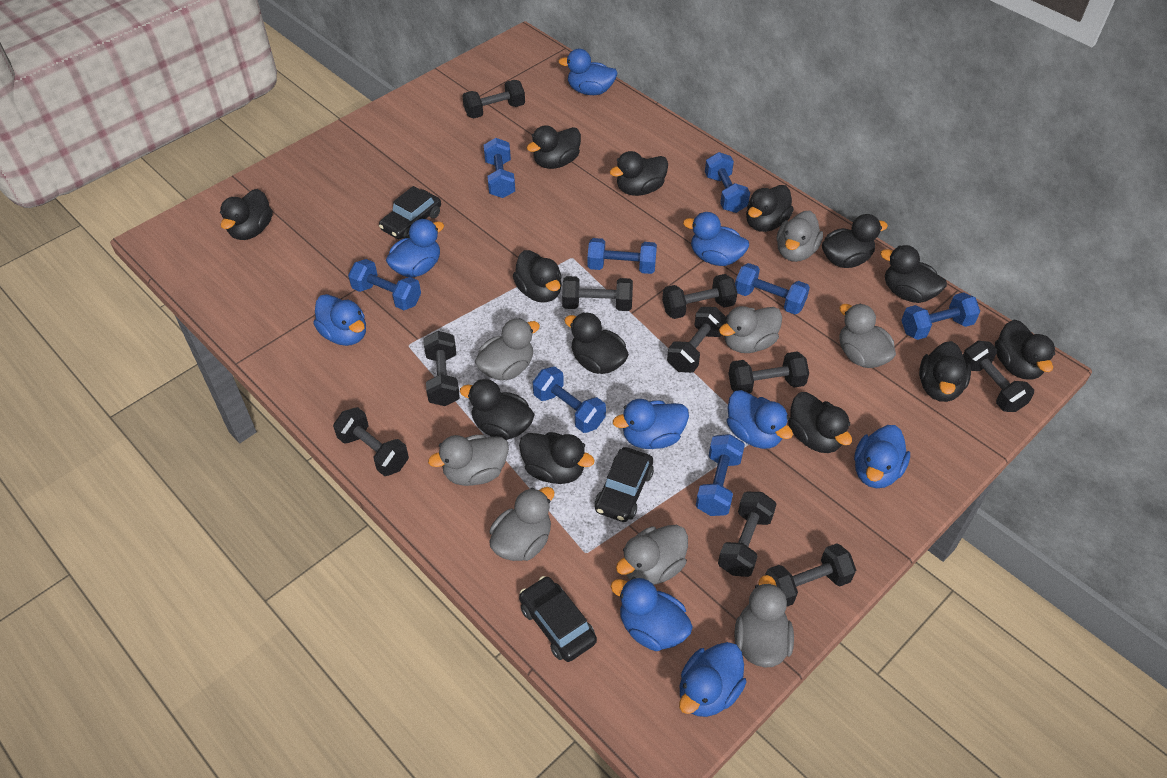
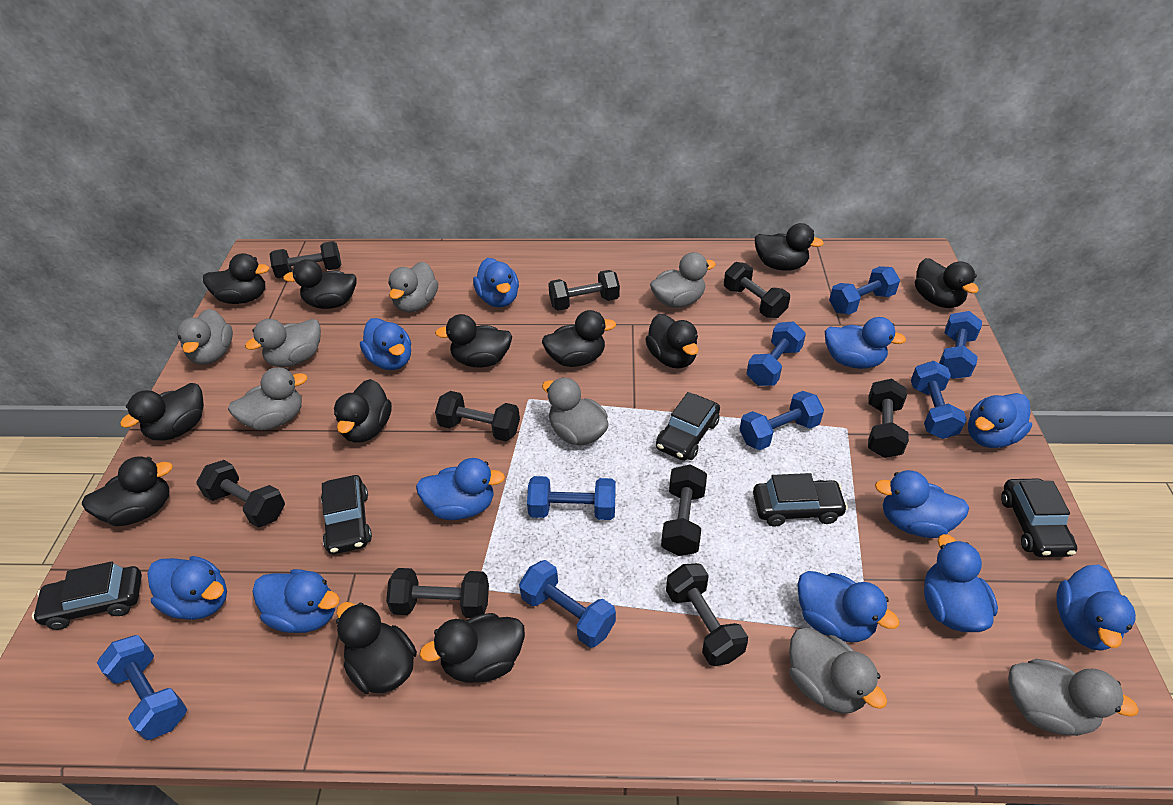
black car: [379,186,441,239] [519,576,597,662] [595,447,654,522] = 3 -> [32,561,142,630] [321,475,372,554] [656,392,720,461] [753,473,848,527] [1001,479,1077,557] = 5
black duck: [220,189,272,240] [460,379,535,440] [513,250,562,303] [519,432,595,484] [527,125,581,169] [564,312,629,374] [610,151,668,196] [746,185,794,232] [788,392,852,453] [822,214,888,268] [880,245,947,303] [919,341,971,402] [995,320,1055,380] = 13 -> [82,456,173,526] [120,383,204,441] [203,253,269,304] [283,259,357,309] [334,379,392,443] [336,602,417,694] [419,613,525,683] [435,314,512,368] [542,310,616,367] [645,314,699,369] [755,223,824,271] [915,258,979,308] = 12
black dumbbell: [333,407,409,476] [424,331,460,406] [462,80,525,118] [562,276,633,311] [662,274,737,319] [667,307,727,373] [718,492,777,577] [729,351,809,393] [765,543,856,607] [963,341,1034,412] = 10 -> [196,460,285,528] [270,241,341,278] [386,568,489,618] [435,391,520,441] [548,270,620,311] [661,464,707,556] [666,563,748,666] [724,262,790,318] [868,379,909,458] = 9
blue duck: [313,294,366,346] [386,219,444,278] [558,49,618,95] [610,577,693,651] [613,399,689,449] [679,642,746,717] [683,212,749,266] [727,390,793,449] [854,425,910,488] = 9 -> [148,556,227,620] [252,569,340,633] [360,318,411,370] [416,458,505,520] [473,258,519,307] [797,571,899,642] [825,317,906,369] [875,470,969,538] [924,534,998,632] [968,393,1032,448] [1056,565,1136,651] = 11

